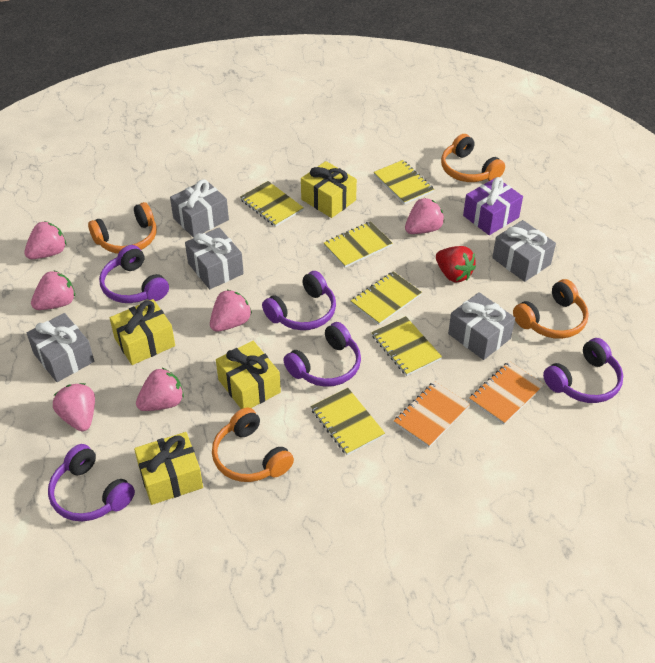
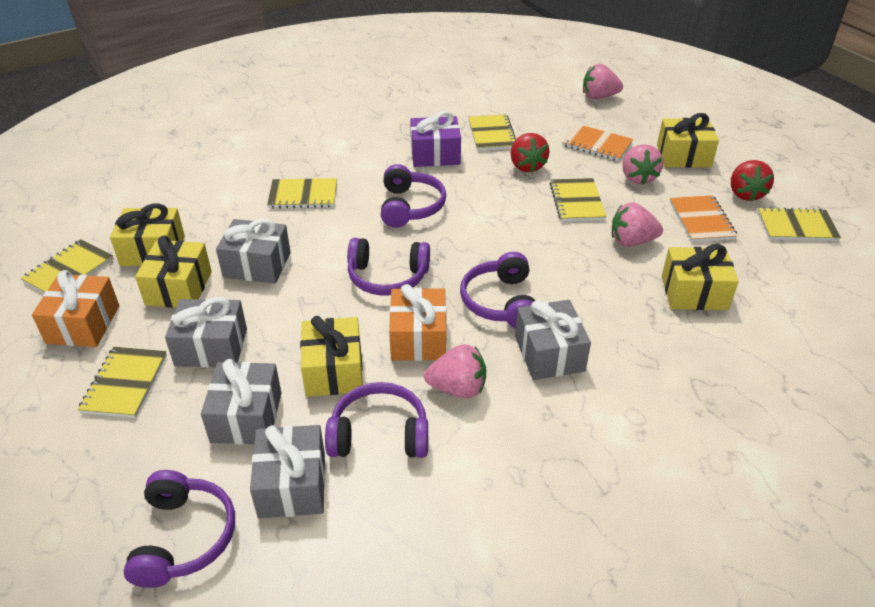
orange gift: none = 0 -> [32,270,119,347] [389,284,446,361] = 2
orange headphones: [88,202,156,254] [212,408,294,482] [441,134,505,182] [513,279,589,339] = 4 -> none = 0
pink strawberry: [24,221,66,259] [31,270,75,310] [53,383,95,431] [136,368,184,411] [210,289,252,332] [405,198,444,234] = 6 -> [424,344,486,398] [583,64,623,99] [612,202,663,247] [623,144,663,185] = 4
red strawberry: [436,246,476,282] = 1 -> [511,133,549,173] [731,160,774,201] = 2
yellow gift: [110,299,175,365] [134,432,203,505] [216,341,281,409] [301,161,357,218] = 4 -> [110,203,185,266] [135,236,212,308] [300,316,363,397] [657,113,719,168] [662,244,739,310] = 5

